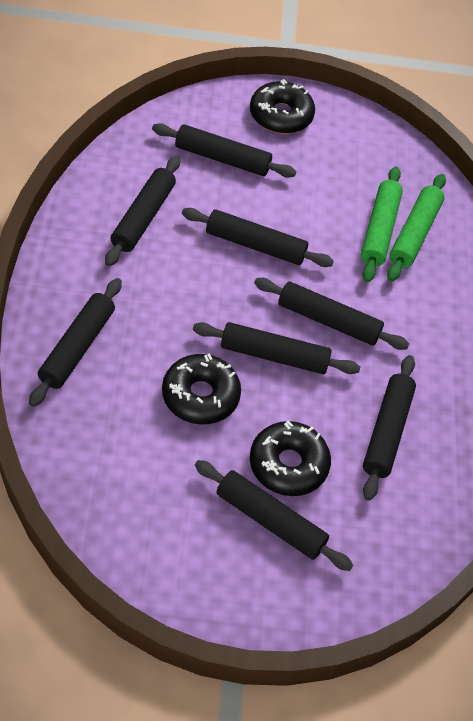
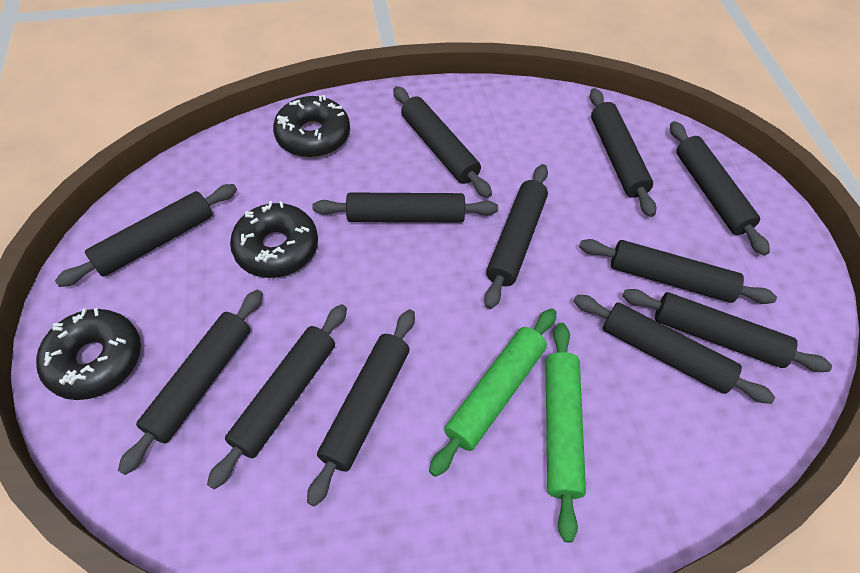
black rolling pin: [29,278,122,407] [105,156,180,266] [152,123,296,178] [182,208,334,267] [193,322,360,374] [195,460,353,571] [254,278,409,350] [363,355,416,501] = 8 -> [55,184,237,287] [118,290,263,475] [207,304,347,489] [307,309,415,506] [312,193,498,222] [393,86,492,198] [484,164,548,309] [574,295,775,404] [579,239,777,304] [590,88,656,217] [623,289,832,372] [670,121,770,256] = 12

